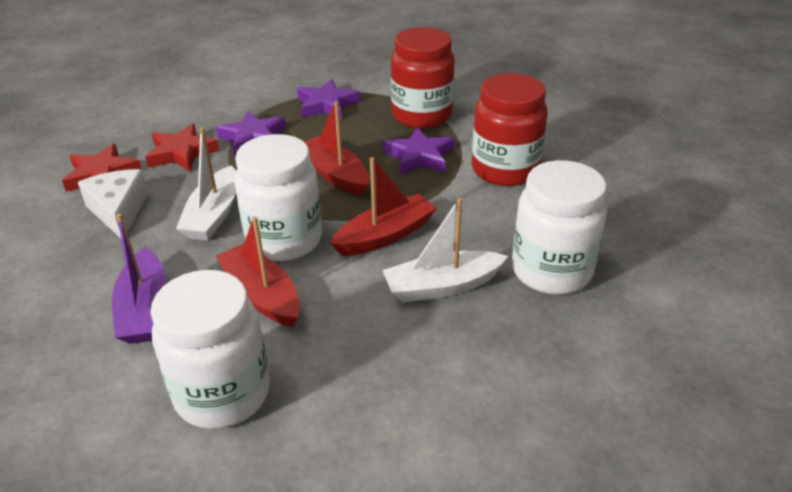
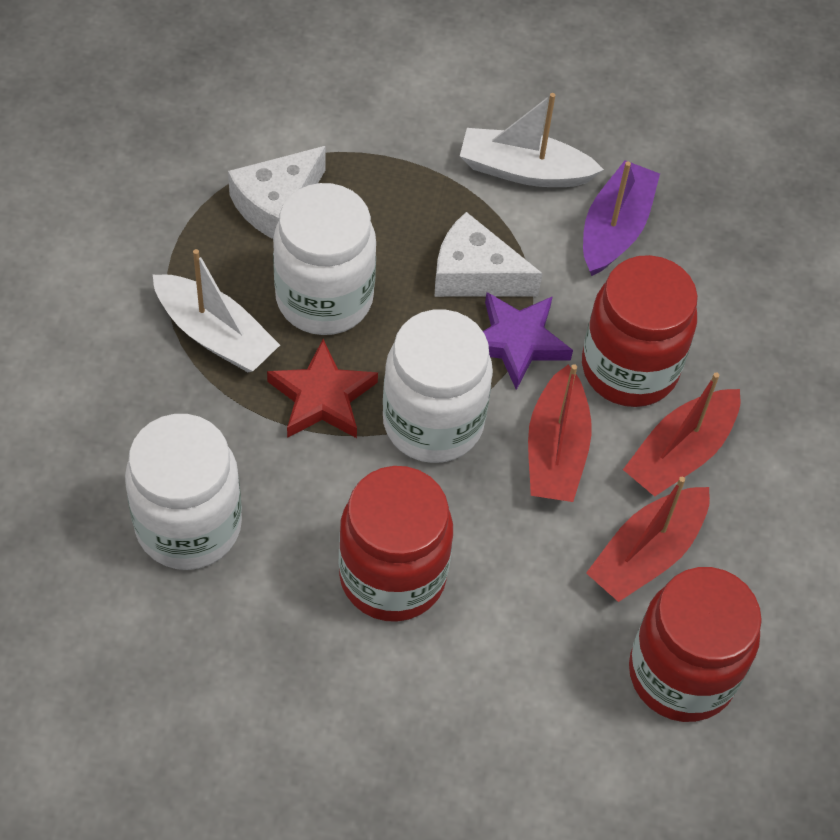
purple star: [216,111,286,157] [297,79,360,120] [383,127,454,175] = 3 -> [483,292,573,390] = 1
red jar: [391,27,455,129] [472,73,548,186] = 2 -> [339,466,453,622] [582,255,698,407] [629,567,762,722] = 3
red star: [62,144,142,192] [145,124,220,172] = 2 -> [267,339,378,438] = 1
white cheese: [78,169,148,238] = 1 -> [228,146,326,239] [435,212,543,297] = 2

